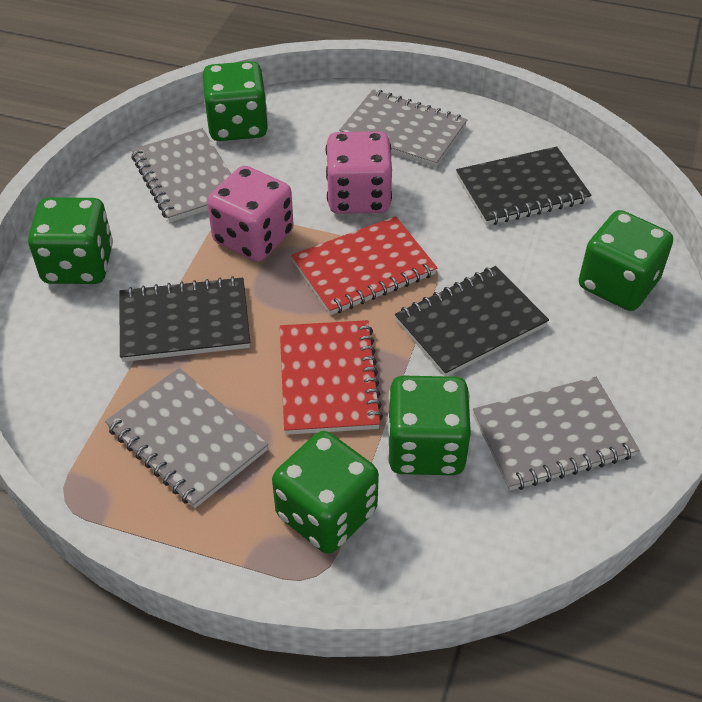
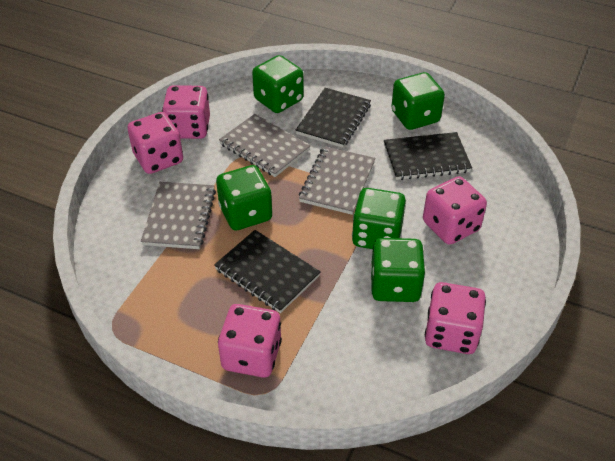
grey notebook: [105,368,268,508] [131,128,231,222] [339,89,468,168] [473,377,639,490] = 4 -> [141,182,216,249] [219,114,310,177] [299,146,375,215] = 3
pink dice: [207,166,294,262] [326,131,392,214] = 2 -> [127,112,183,174] [162,85,210,139] [218,304,282,378] [423,176,487,245] [425,282,486,354] = 5
red notebook: [280,320,383,435] [291,216,437,315] = 2 -> none = 0

